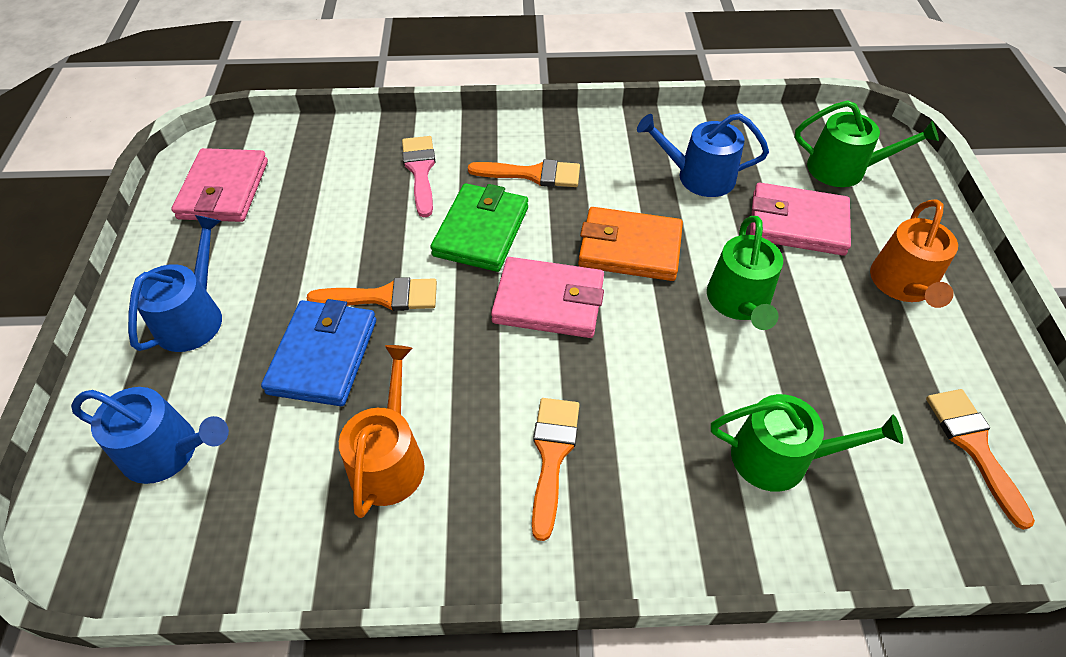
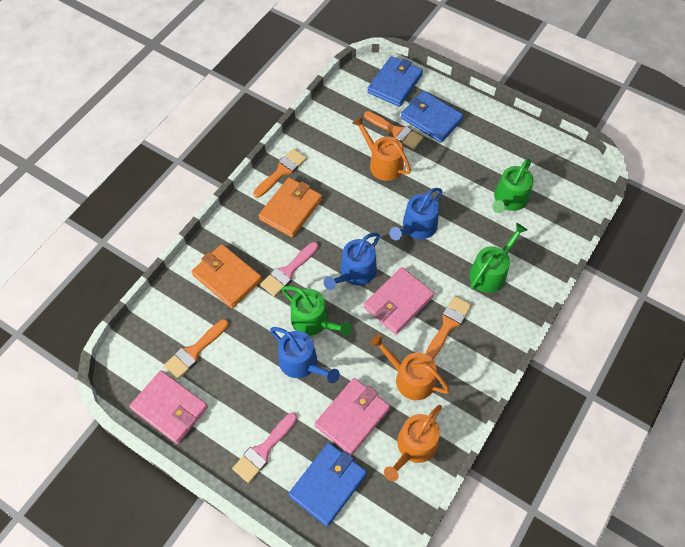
blue wallet: [261,299,376,406] = 1 -> [289,443,367,527] [367,56,423,107] [401,91,464,143] = 3
green wallet: [430,183,528,272] = 1 -> none = 0
orange wallet: [578,207,683,281] = 1 -> [191,244,262,308] [258,178,322,238] = 2
orange watering can: [339,345,425,518] [870,200,958,308] = 2 -> [353,116,411,181] [370,334,450,400] [384,405,442,481] = 3
pink brush: [402,136,435,217] = 1 -> [232,413,297,483] [260,242,319,297] = 2

